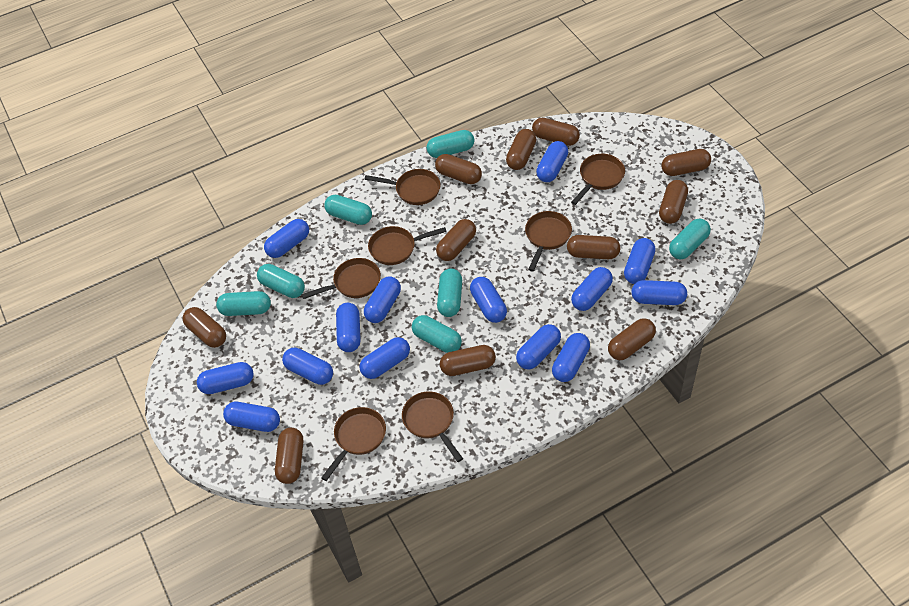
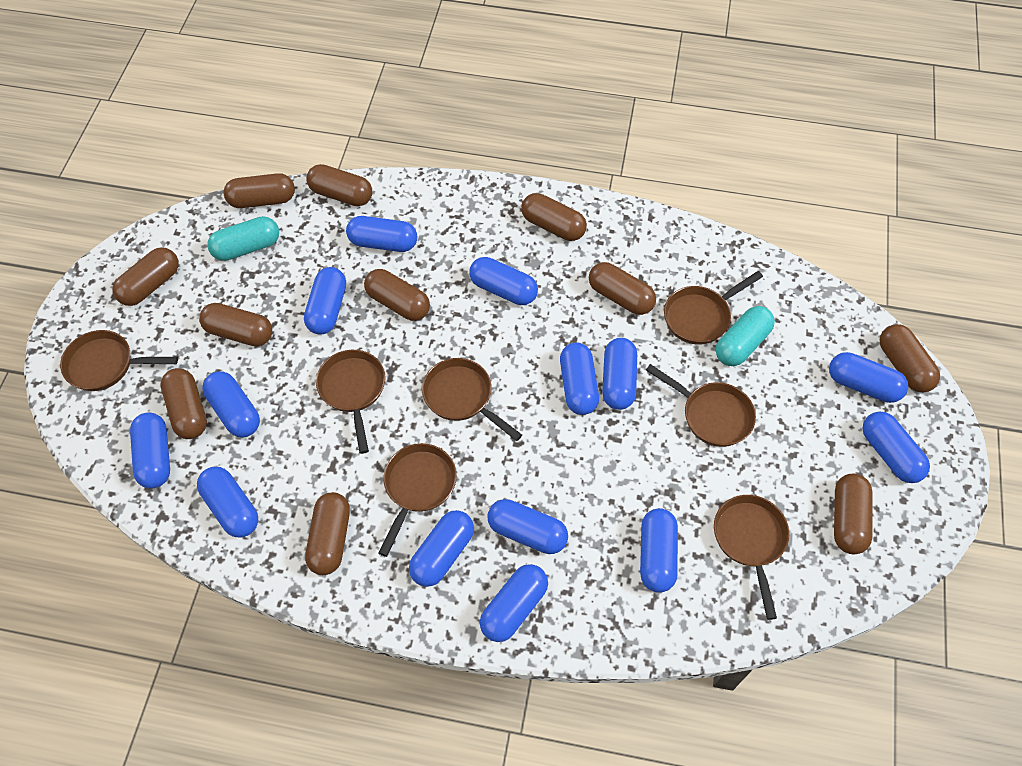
turquoise capsule: [216,291,271,316] [257,264,305,298] [324,195,372,225] [412,315,462,353] [427,130,474,158] [437,269,462,317] [669,218,711,259] = 7 -> [207,216,279,261] [716,306,775,366] = 2

